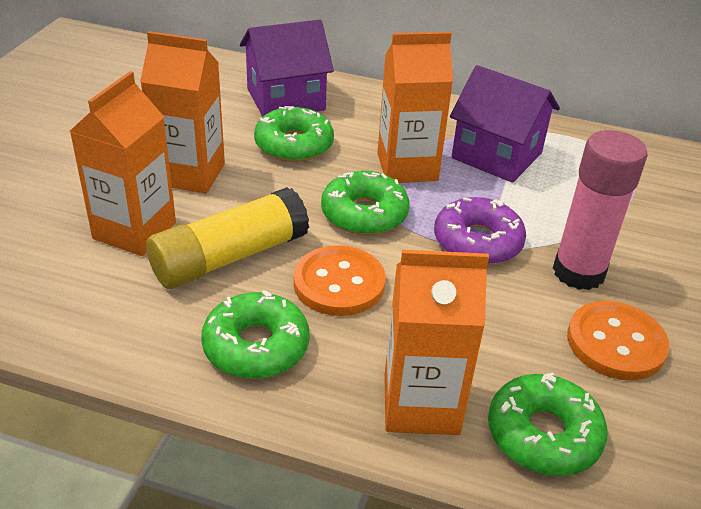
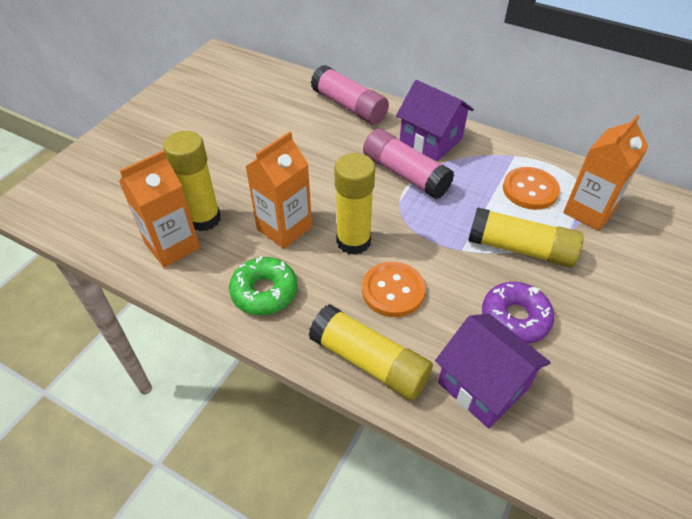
green donut: [201,290,310,379] [254,106,334,162] [321,171,410,235] [488,372,607,476] = 4 -> [229,256,298,315] = 1
orange carton: [70,71,176,256] [140,31,225,194] [377,32,453,183] [384,250,489,435] = 4 -> [119,150,200,268] [245,131,312,249] [563,114,649,231] = 3
pink glue stick: [553,130,648,290] = 1 -> [311,65,389,125] [363,129,454,199] = 2
yellow glue stick: [146,187,309,289] = 1 -> [163,131,221,231] [308,304,433,401] [335,153,375,255] [468,207,583,268] = 4

